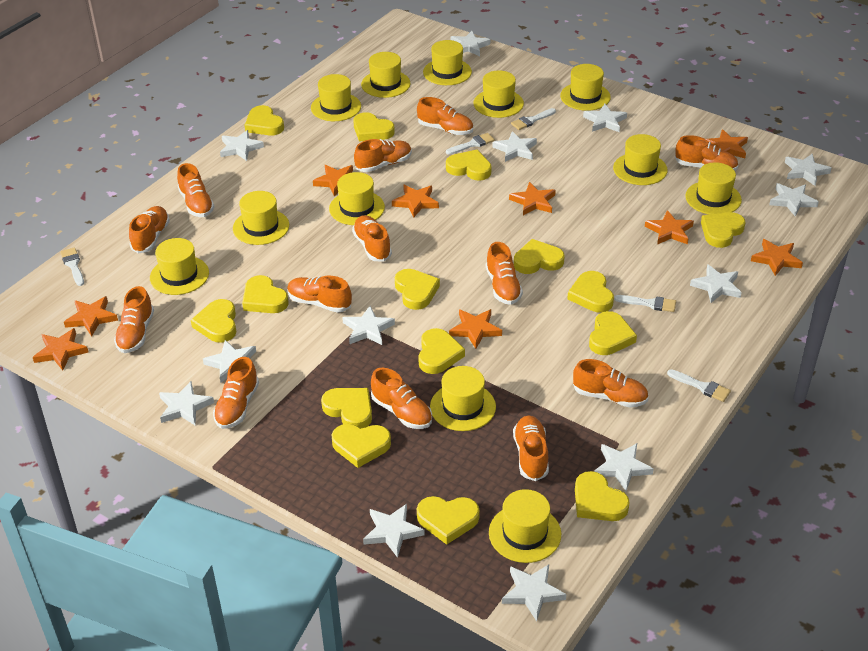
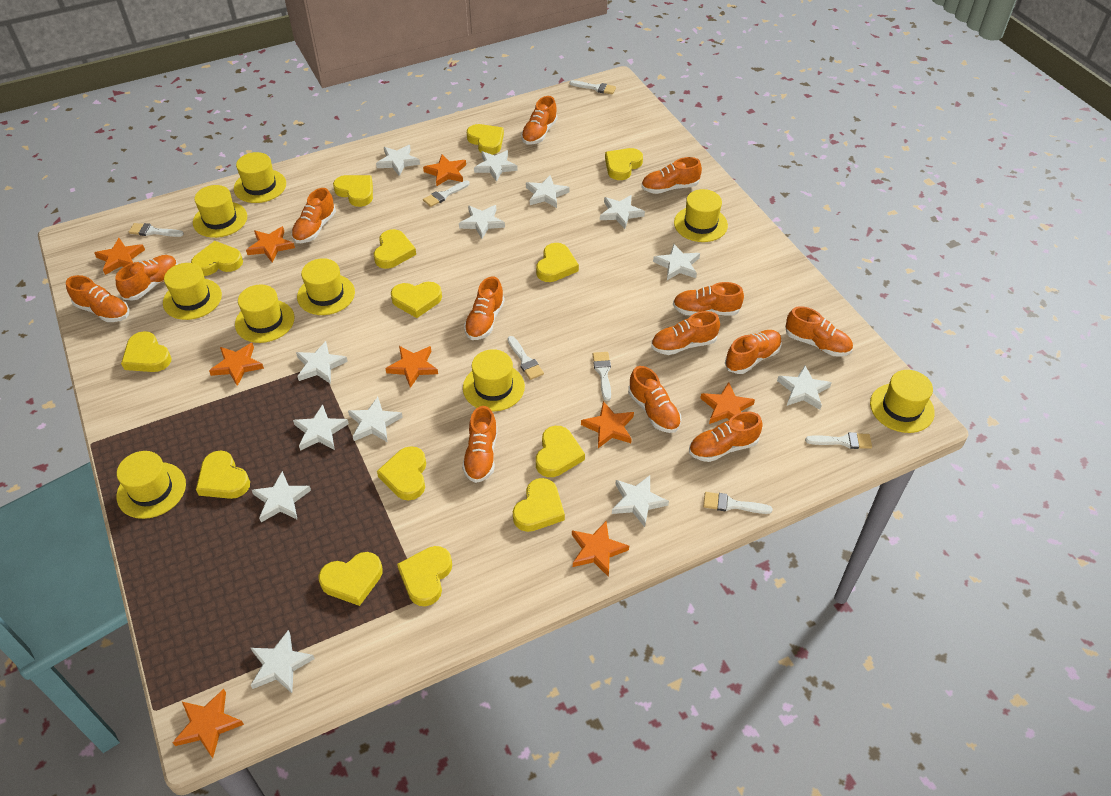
white brush: [60,247,84,286] [446,133,495,155] [511,108,556,130] [614,295,676,312] [667,369,731,402] = 5 -> [129,223,184,237] [423,180,470,207] [507,336,544,380] [570,80,616,95] [593,352,611,401] [703,492,772,514] [805,432,872,449] = 7
yellow hat: [150,238,209,295] [233,191,289,245] [311,74,361,121] [329,172,385,225] [361,52,410,98] [423,40,472,85] [430,366,496,431] [473,70,524,118] [489,489,561,563] [560,64,611,111] [613,134,668,185] [685,162,742,215] = 12 -> [116,451,186,519] [163,263,222,320] [193,185,247,238] [234,152,286,203] [235,284,294,343] [297,258,355,315] [463,349,525,412] [674,189,728,242] [870,370,935,433] = 9
yellow heart: [191,299,236,343] [242,275,288,313] [244,105,284,135] [321,388,372,429] [332,424,391,468] [353,112,395,142] [395,269,440,310] [417,496,480,545] [418,328,465,374] [446,150,491,181] [514,239,565,274] [567,271,614,313] [575,471,630,521] [589,311,637,355] [701,212,746,248] = 15 -> [121,331,171,372] [191,241,243,276] [196,451,250,499] [319,552,383,606] [333,175,373,207] [374,229,416,269] [377,446,426,500] [391,282,442,318] [397,546,452,606] [467,124,504,155] [513,478,565,532] [536,243,579,282] [536,426,585,477] [605,148,643,180] = 14

